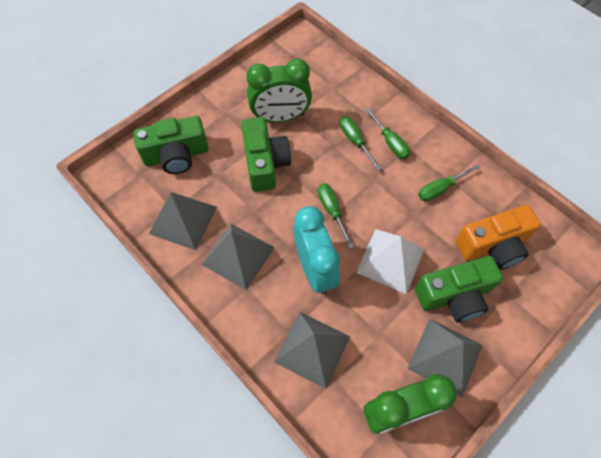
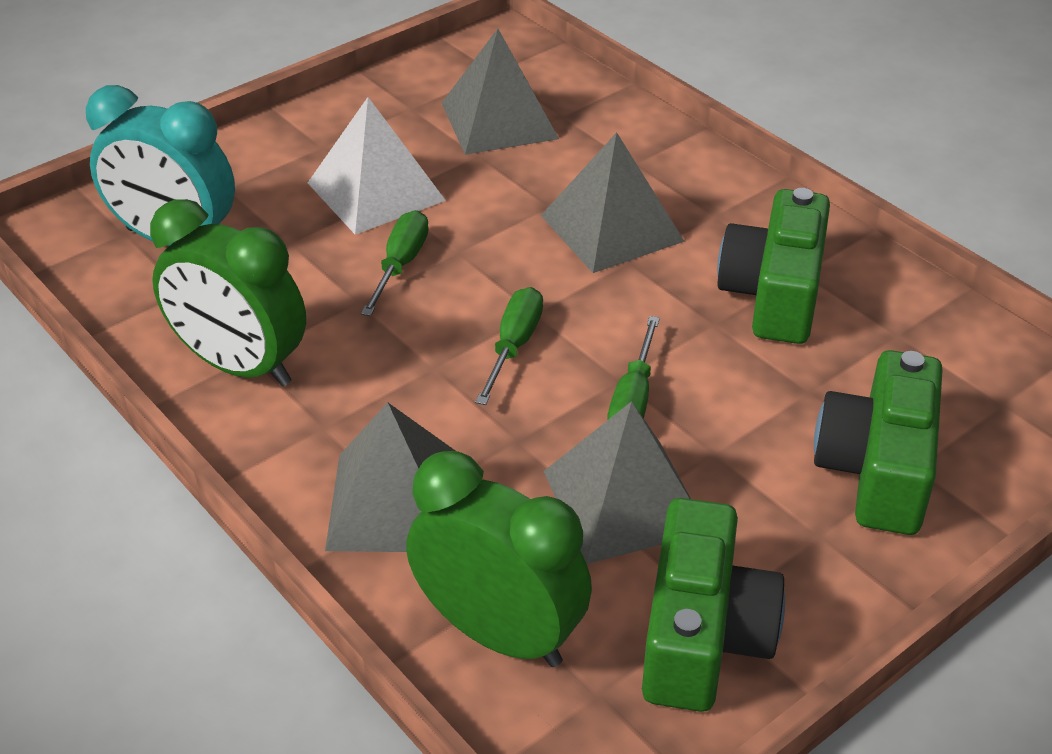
green screwdriver: [318,183,354,249] [340,116,381,171] [365,108,410,159] [418,164,480,202] = 4 -> [361,210,429,316] [475,287,543,405] [607,316,660,420] = 3
orange camera: [455,205,541,270] = 1 -> none = 0

